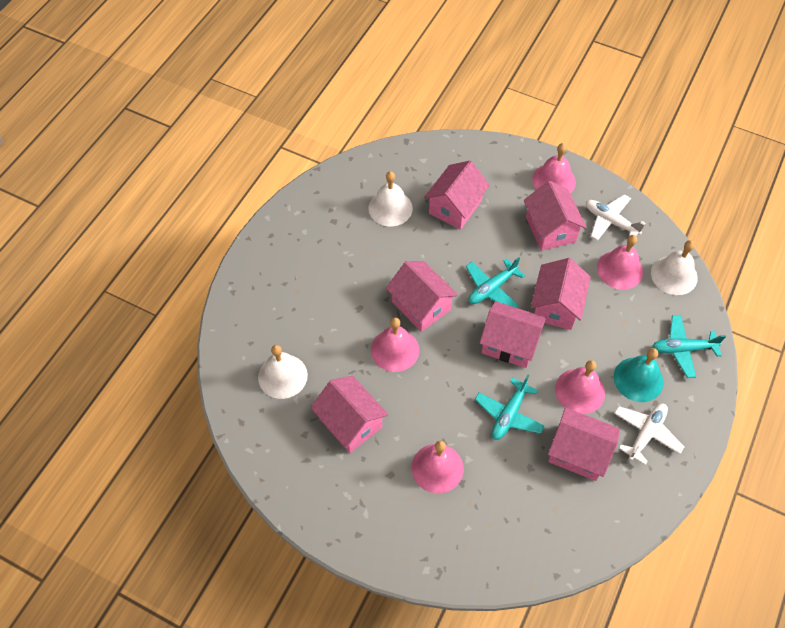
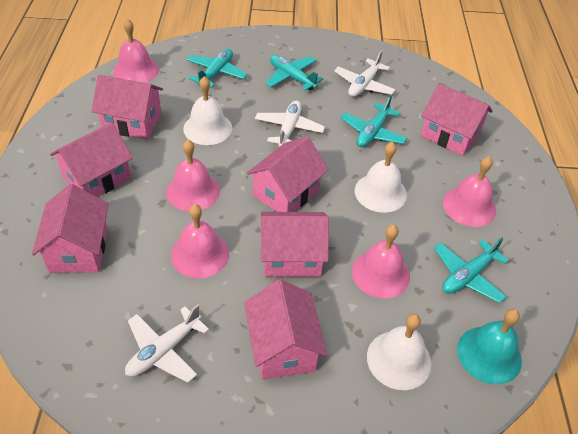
turquoise plane: [466,257,525,308] [475,375,545,440] [652,315,726,378] = 3 -> [187,49,247,87] [265,55,323,91] [340,95,407,147] [434,237,509,303] = 4
white plane: [586,194,646,241] [614,404,684,465] = 2 -> [125,304,209,383] [255,101,325,147] [334,50,395,97] = 3

